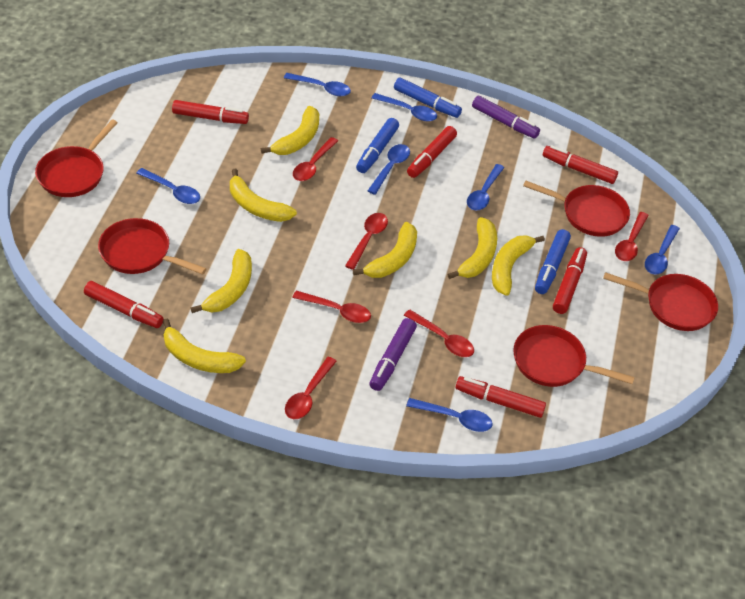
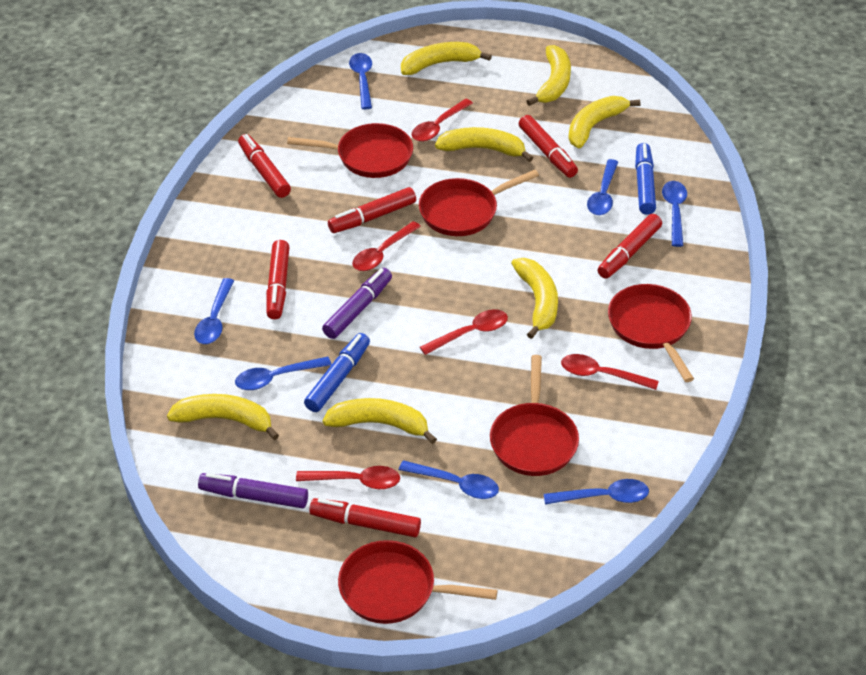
blue marker: [356,118,399,173] [394,78,462,118] [535,229,571,294] = 3 -> [304,333,370,412] [635,143,656,215] = 2
red spoon: [285,357,337,419] [292,291,371,323] [293,137,338,181] [345,213,388,270] [404,309,474,357] [615,212,649,261] = 6 -> [296,466,400,489] [352,221,421,271] [412,99,473,142] [420,309,508,355] [561,354,659,390] = 5

